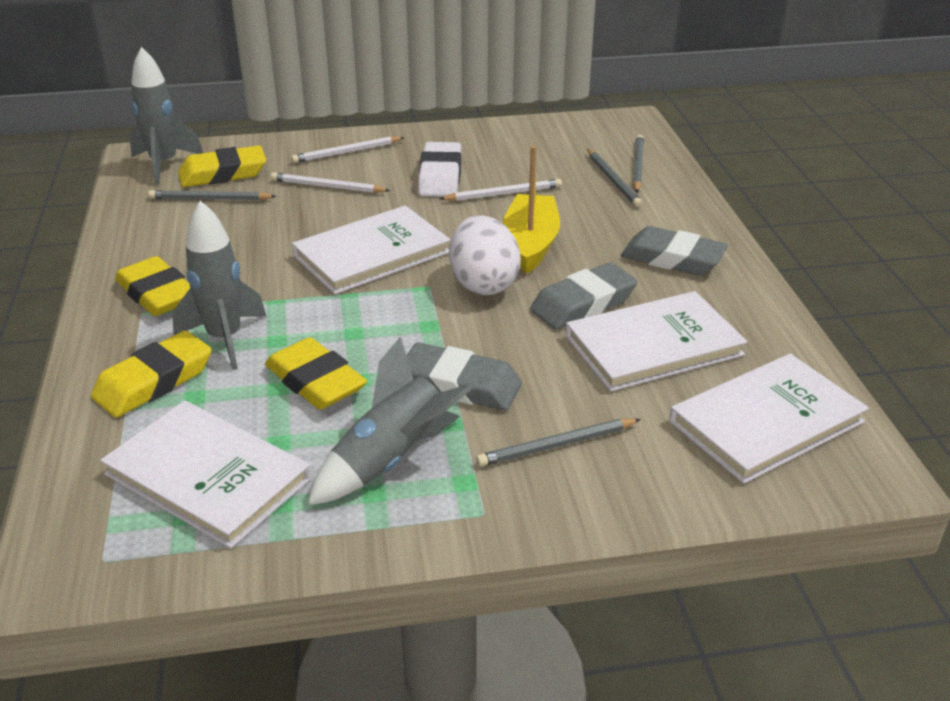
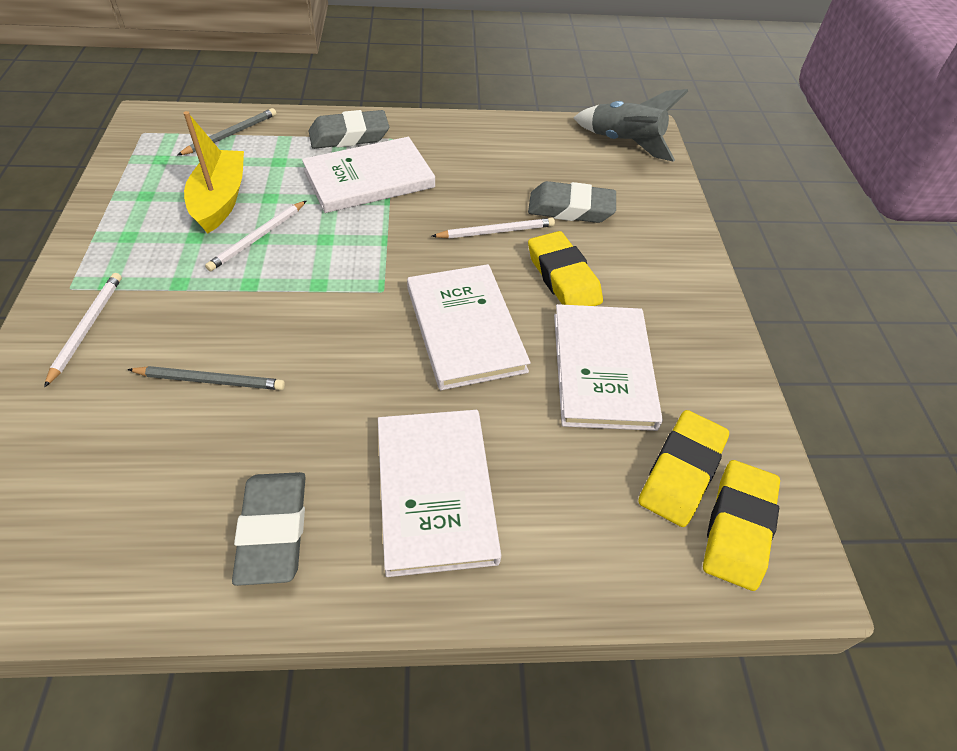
grey pencil: [148,190,277,200] [476,418,641,466] [588,149,642,207] [633,135,644,192] = 4 -> [127,366,285,390] [178,108,277,155] = 2
grey rocket: [130,47,203,184] [172,201,267,370] [308,336,473,505] = 3 -> [573,89,688,162] = 1
white egg: [449,215,521,295] = 1 -> none = 0
white eraser: [418,142,461,197] = 1 -> none = 0
yellow eraser: [91,331,212,418] [115,256,190,316] [178,145,266,187] [265,337,367,410] = 4 -> [528,231,603,306] [638,410,729,527] [703,460,780,591] = 3

